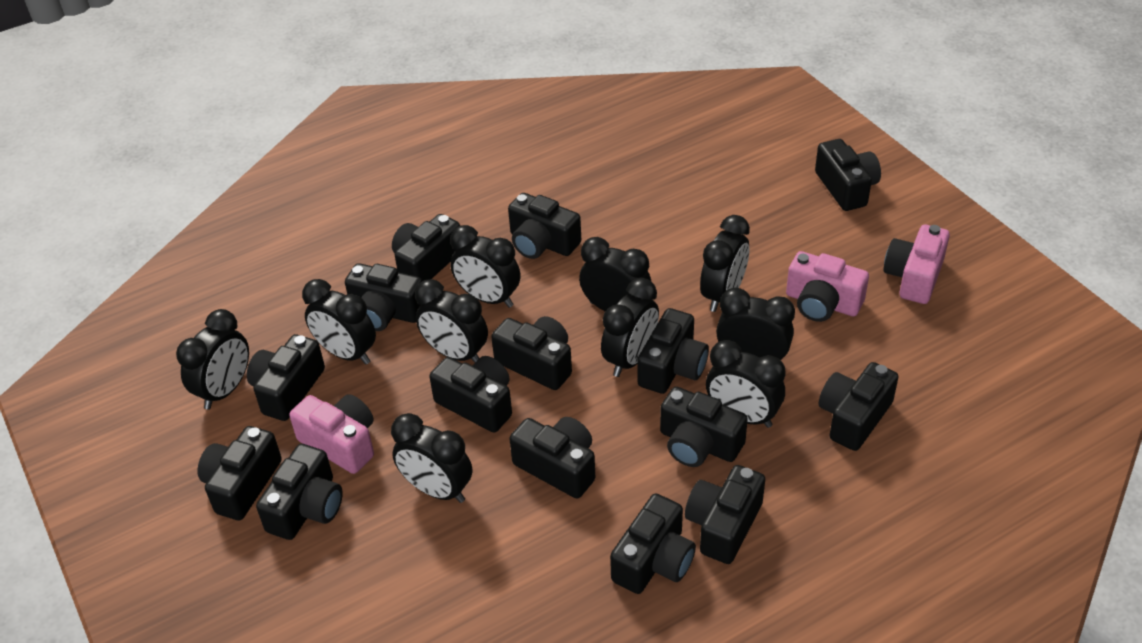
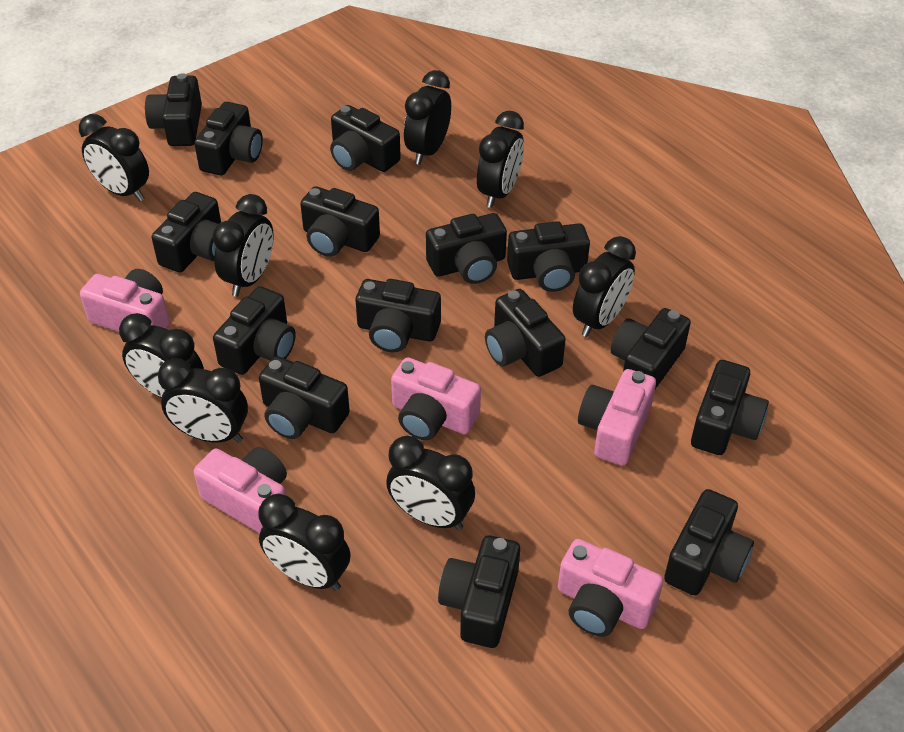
black clock: [176,309,249,410] [302,279,376,365] [391,413,472,503] [415,279,488,363] [450,225,520,308] [579,237,651,311] [601,278,659,377] [700,215,750,312] [706,340,785,428] [716,287,795,360] = 10 -> [79,114,149,201] [119,313,204,398] [158,358,248,443] [212,194,274,297] [258,494,350,591] [386,436,475,530] [404,70,451,165] [477,111,524,208] [573,236,636,337] = 9
pink camera: [289,394,374,474] [786,251,869,322] [883,225,950,304] = 3 -> [80,269,170,332] [194,447,287,533] [391,357,481,440] [558,539,663,637] [578,369,656,465] = 5

